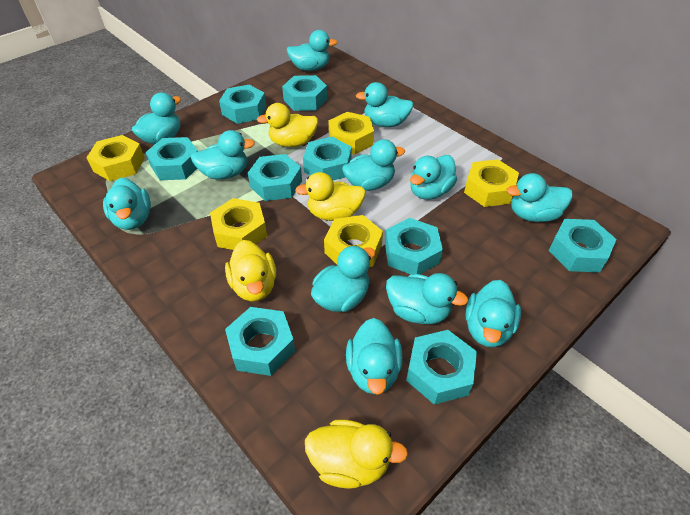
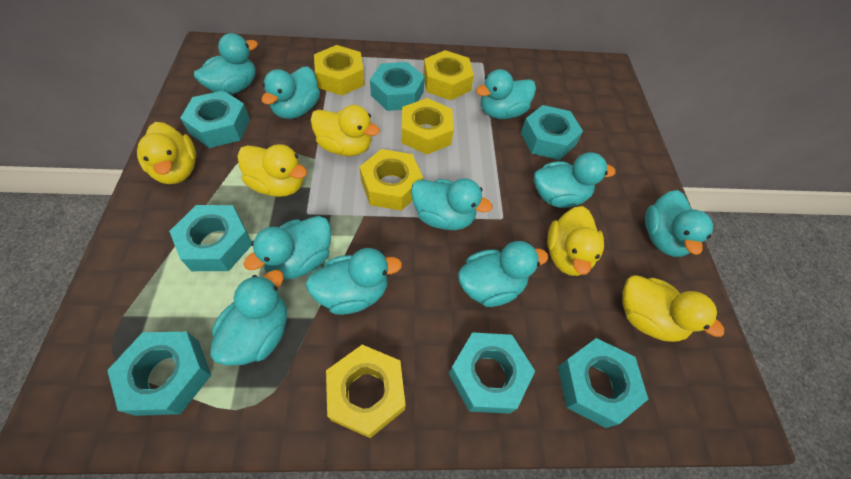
turquoise duck: [103,178,151,230] [132,92,181,144] [191,130,255,180] [287,30,337,71] [311,245,375,312] [342,139,405,191] [346,318,402,395] [355,82,414,127] [386,273,468,324] [410,155,457,200] [465,280,521,348] [506,173,573,222] = 12 -> [194,33,258,95] [210,270,287,366] [244,216,331,280] [262,66,320,119] [306,248,402,315] [411,178,492,230] [458,241,548,307] [476,69,536,119] [534,152,616,208] [645,190,713,257] = 10
turquoise nut: [146,137,198,180] [219,85,266,124] [225,307,295,376] [248,154,302,201] [282,75,327,111] [303,137,352,180] [385,218,443,274] [406,330,477,405] [549,219,616,272] = 9 -> [107,332,211,416] [169,205,252,271] [180,90,250,148] [370,62,425,111] [449,332,535,414] [521,105,583,160] [558,338,648,428] = 7
yellow duck: [225,240,276,301] [257,103,318,147] [295,172,366,221] [305,419,408,489] = 4 -> [137,122,196,184] [237,144,307,197] [311,105,380,156] [547,206,604,276] [622,275,724,342] = 5

